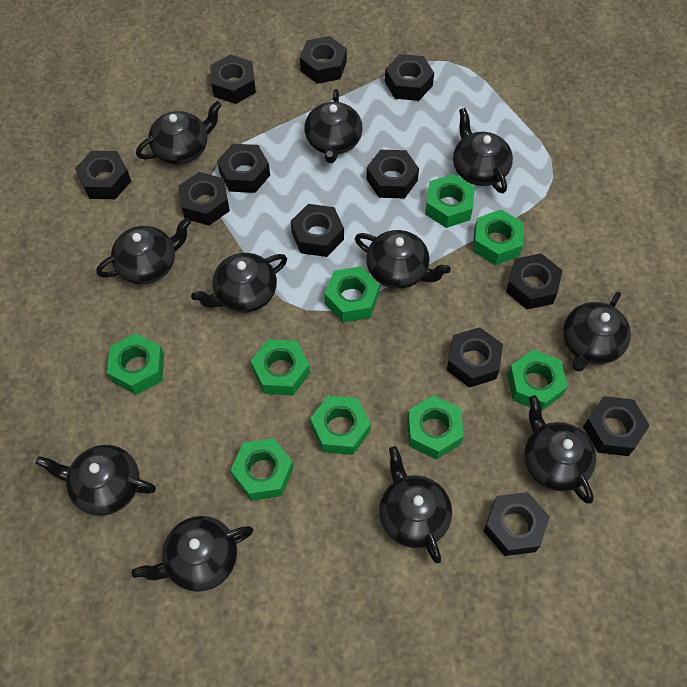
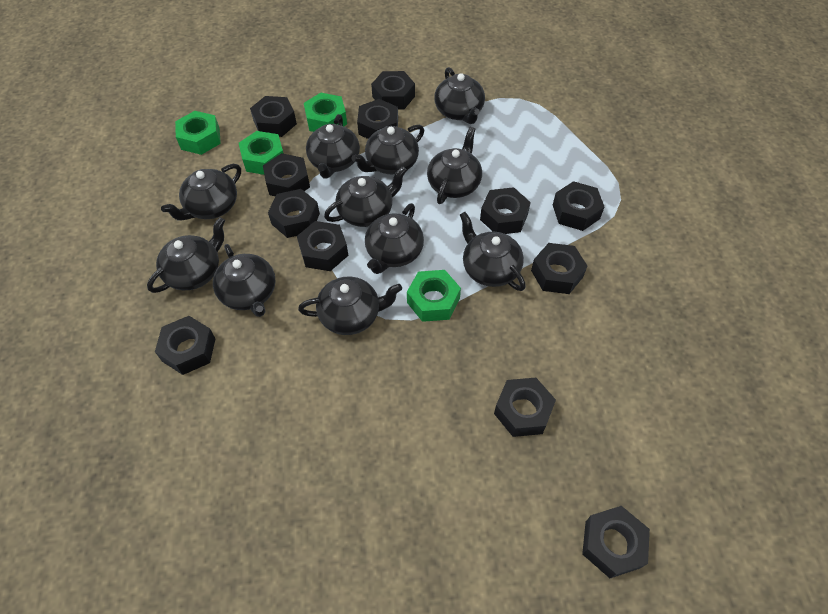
green nut: [107,333,164,395] [230,438,294,501] [251,339,310,396] [310,396,371,455] [324,266,380,322] [407,395,464,460] [425,174,475,228] [473,210,524,265] [507,350,568,411] = 9 -> [175,111,221,155] [239,131,284,175] [304,93,347,132] [407,270,461,322] = 4

